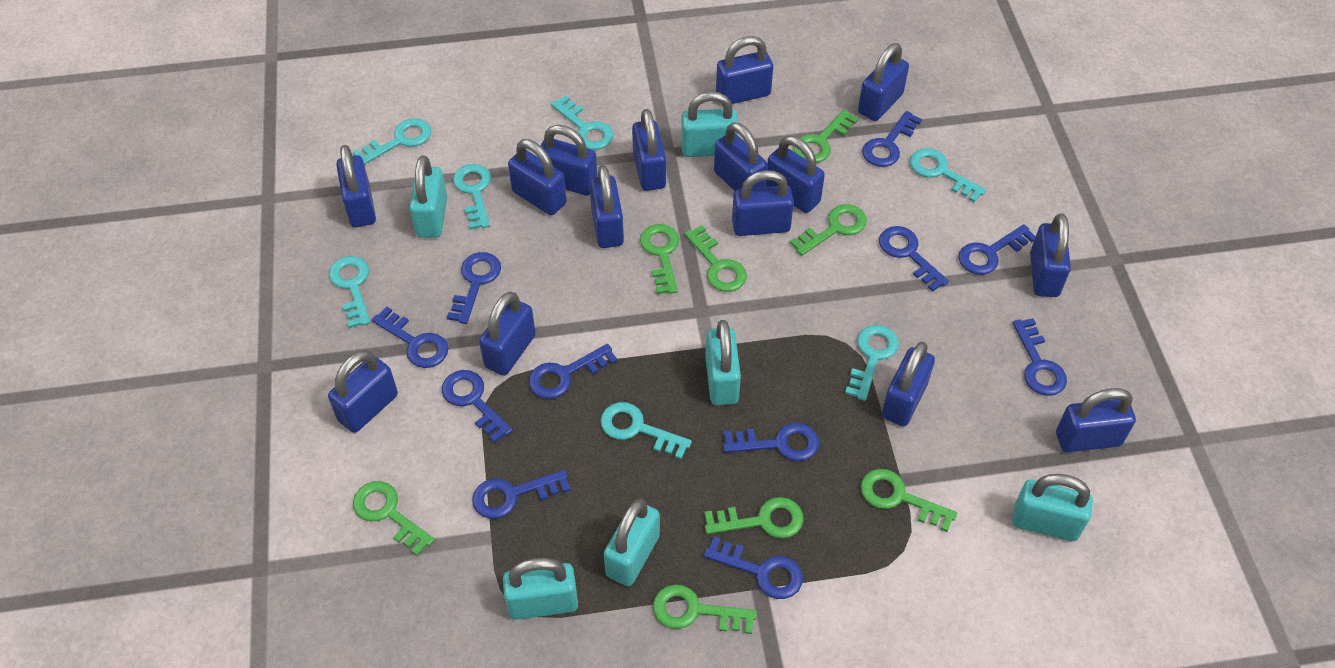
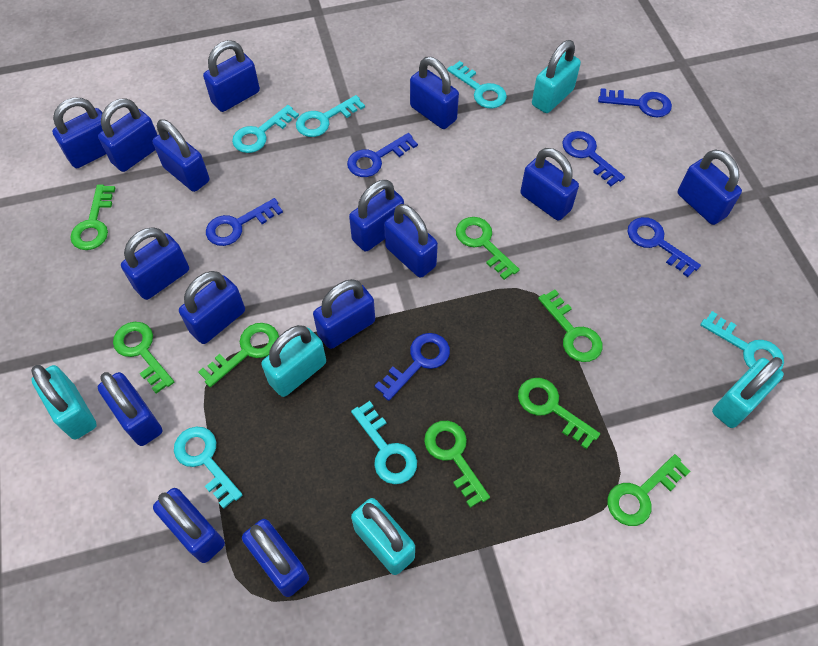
blue key: [372,307,449,368] [442,370,513,443] [447,252,501,324] [472,470,570,519] [529,344,618,399] [704,536,803,599] [723,423,819,461] [862,111,922,167] [879,226,949,292] [958,224,1036,275] [1013,318,1067,396] = 11 -> [206,198,283,246] [347,133,418,177] [375,333,450,401] [562,131,625,186] [598,88,672,117] [627,217,701,277] = 6
turquoise key: [329,256,371,328] [353,118,431,165] [453,164,491,230] [551,95,614,150] [600,402,692,459] [845,325,899,401] [910,148,986,202] = 7 -> [174,426,243,509] [232,105,299,153] [296,95,365,137] [351,401,417,484] [447,61,507,109] [700,311,784,370] = 6
turquoise padlock: [410,155,447,238] [503,558,578,620] [604,499,660,586] [681,92,738,157] [705,320,741,405] [1012,474,1093,541] = 6 -> [31,365,97,440] [261,325,326,397] [351,498,415,575] [532,40,581,113] [712,357,784,428] = 5

